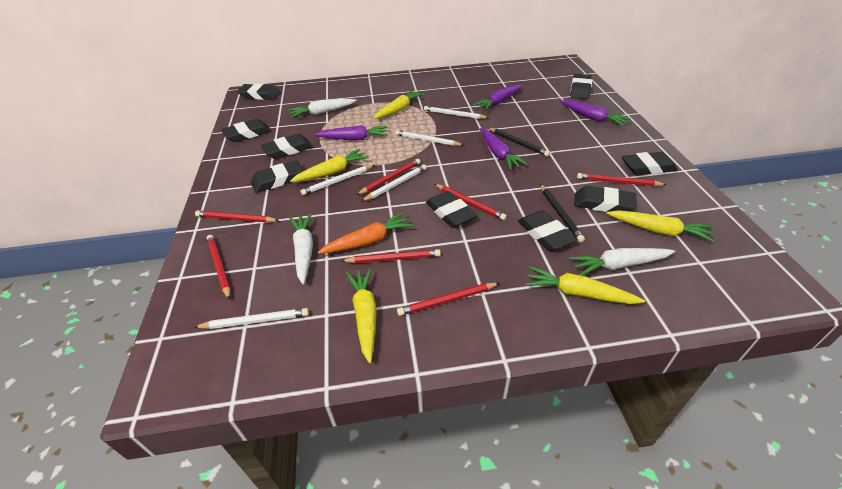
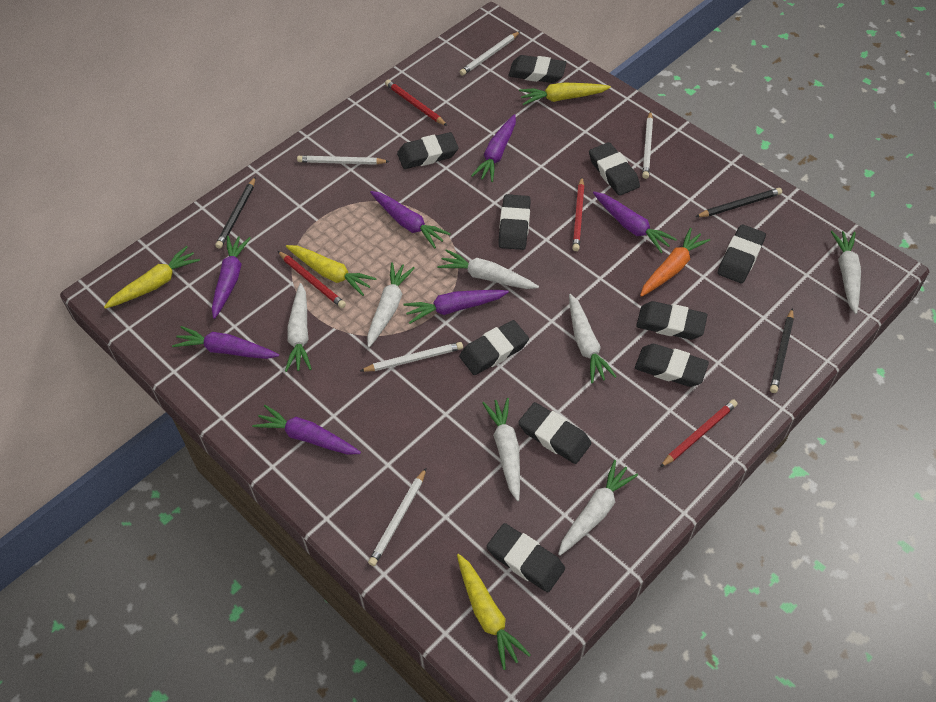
black eraser: [221,119,271,142] [237,84,281,100] [251,160,303,193] [261,134,313,159] [426,191,477,228] [518,210,577,251] [571,74,592,99] [574,186,637,212] [622,152,678,175] = 9 -> [397,132,459,169] [459,320,529,375] [487,523,565,593] [498,194,531,250] [509,55,567,83] [518,402,591,464] [589,142,640,196] [635,344,709,387] [636,301,707,340] [718,224,766,283] = 10
black pencil: [489,128,550,156] [540,184,585,242] = 2 -> [215,176,256,249] [695,188,782,217] [770,308,794,393] = 3
purple carrot: [314,125,388,140] [473,84,522,111] [480,128,528,170] [560,100,631,126] = 4 -> [172,326,279,359] [212,236,251,319] [252,405,361,455] [370,191,450,248] [403,290,509,324] [471,114,516,182] [593,192,677,253] = 7
red pencil: [195,210,279,223] [207,235,230,300] [341,249,441,263] [357,159,420,195] [397,283,500,316] [435,184,507,220] [577,173,667,186] = 7 -> [278,251,346,308] [385,80,447,126] [572,177,585,251] [660,399,738,467] = 4
white carrot: [288,99,356,118] [289,213,313,284] [569,248,675,276] = 3 -> [285,283,312,372] [367,262,415,347] [437,249,539,289] [482,398,520,501] [558,460,638,556] [569,294,617,383] [831,231,861,314] = 7
yellow carrot: [290,149,369,182] [346,268,377,363] [373,90,424,119] [525,266,645,304] [606,210,715,242] = 5 -> [104,246,200,309] [286,245,377,296] [457,554,531,670] [519,83,611,105] = 4

